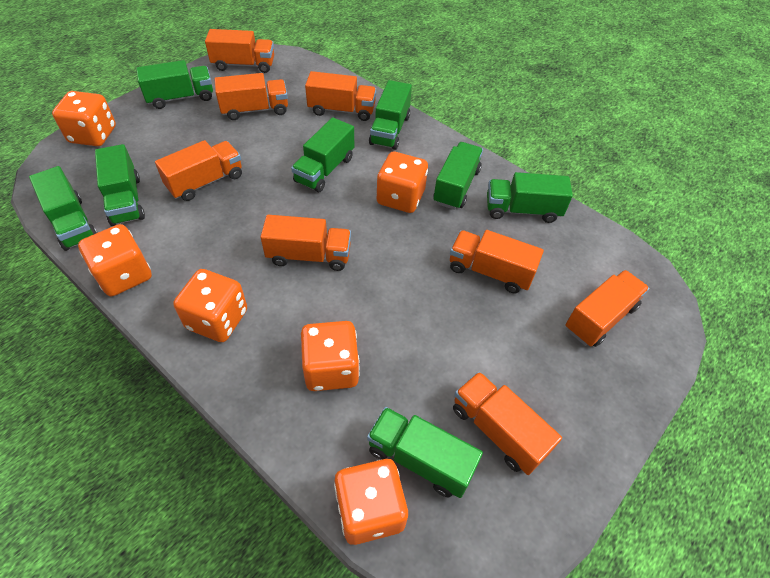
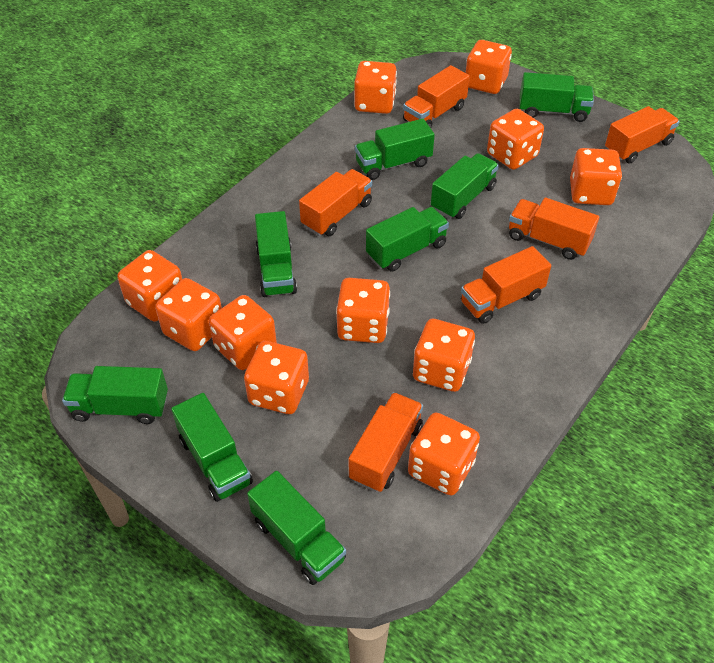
orange dice: [52,91,116,146] [78,224,152,296] [173,269,247,342] [301,321,360,391] [334,459,408,545] [377,152,428,213] = 6 -> [117,250,182,322] [155,278,222,351] [209,295,277,370] [244,341,309,414] [336,278,390,343] [354,61,397,114] [408,413,480,496] [413,319,475,392] [466,40,512,94] [487,109,544,170] [570,148,622,205] = 11
orange truck: [155,140,242,201] [205,29,274,73] [214,73,288,120] [261,215,351,271] [305,71,376,121] [450,230,544,293] [453,372,562,475] [565,270,649,347] = 8 -> [299,169,372,236] [349,392,423,492] [403,65,470,128] [461,246,551,324] [509,198,599,260] [605,106,680,164] = 6

